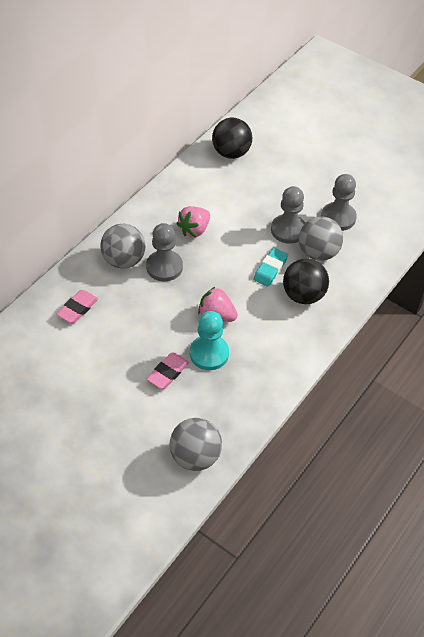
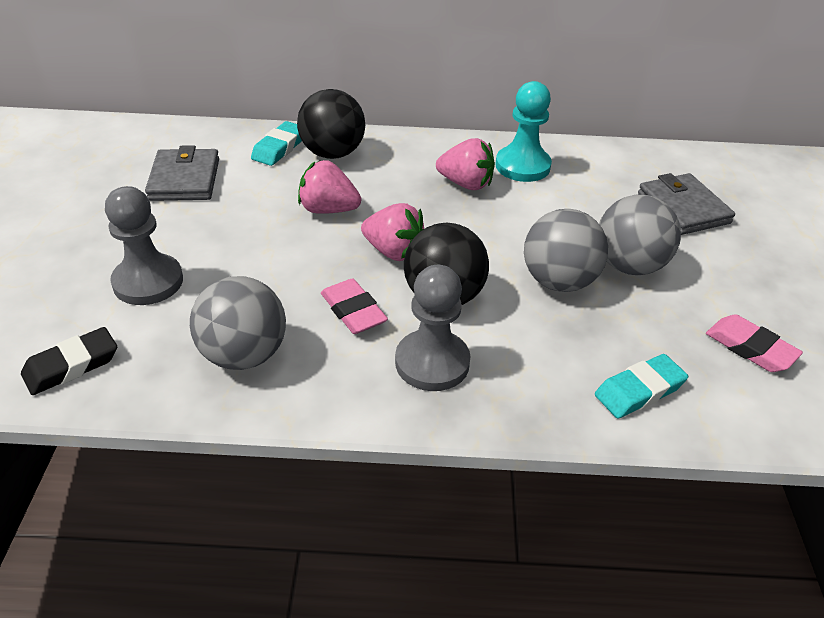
black eraser: none = 0 -> [21,327,117,395] = 1
grey pawn: [146,223,183,281] [271,186,305,244] [321,174,357,231] = 3 -> [105,186,183,305] [395,265,471,391] = 2
grey wallet: none = 0 -> [145,145,219,201] [638,173,735,235] = 2
pink strawberry: [176,206,210,237] [198,286,238,322] = 2 -> [298,160,361,214] [361,203,424,261] [436,138,495,190] = 3
turquoise eraser: [253,248,288,287] = 1 -> [251,121,302,166] [595,354,688,418] = 2

